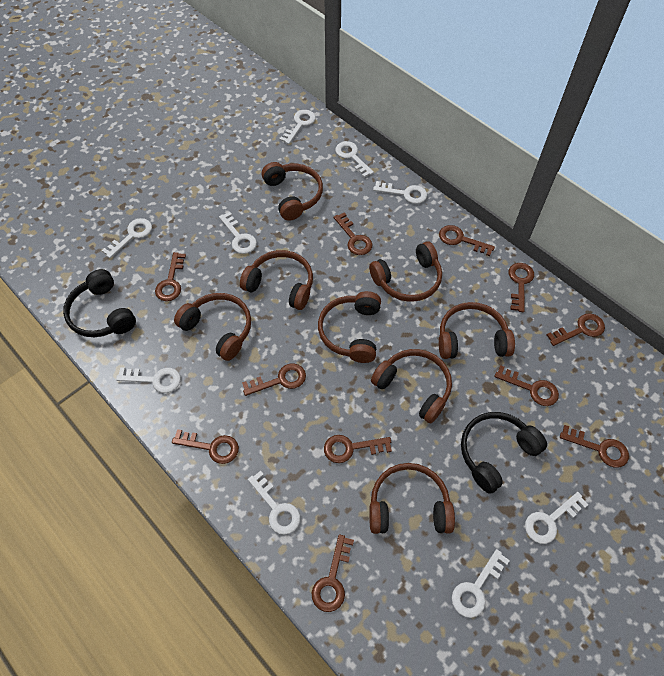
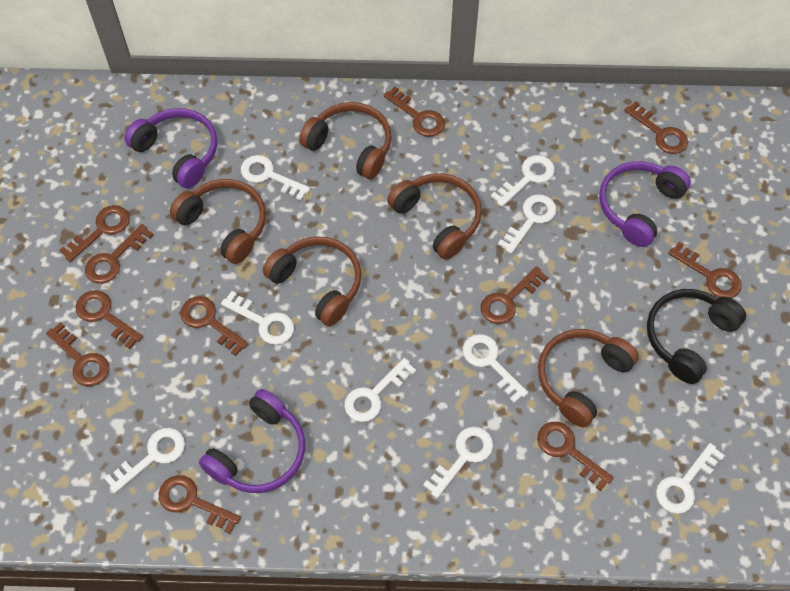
black headphones: [63,269,136,337] [461,412,547,494] = 2 -> [647,289,746,384] = 1
brown headphones: [174,293,251,361] [240,250,313,310] [262,162,323,221] [318,291,381,363] [369,242,442,302] [369,463,455,534] [371,349,452,423] [439,302,515,359] = 8 -> [170,179,266,264] [263,236,361,326] [299,102,392,180] [387,173,482,260] [538,329,639,427] = 5
purple headphones: none = 0 -> [125,108,217,188] [199,389,305,493] [599,161,691,247] = 3

